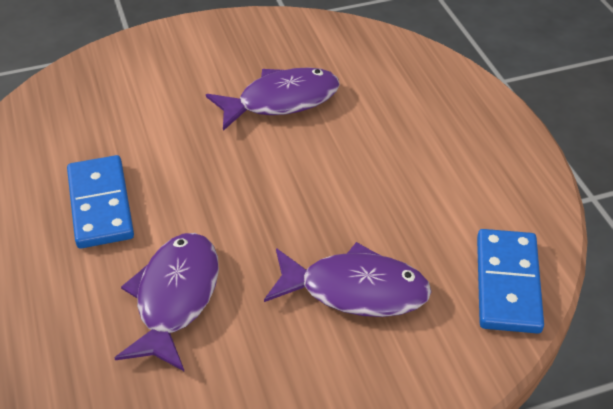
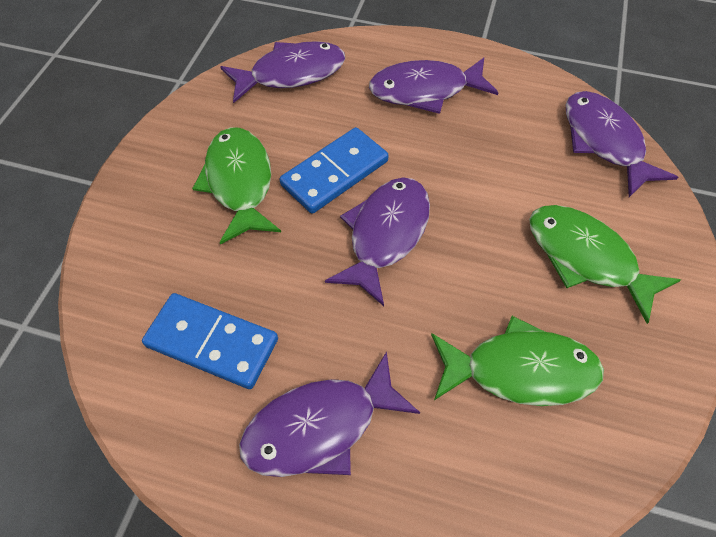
green fish: none = 0 -> [192,128,281,245] [431,316,604,406] [529,205,681,324] = 3
purple fish: [115,233,219,371] [206,67,340,131] [264,242,432,317] = 3 -> [220,41,345,103] [239,351,420,477] [325,177,430,306] [369,58,498,114] [566,91,678,197] = 5

